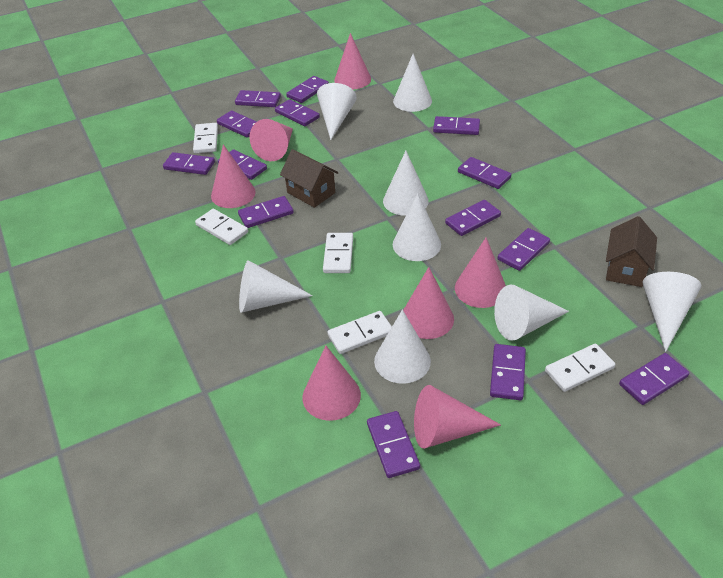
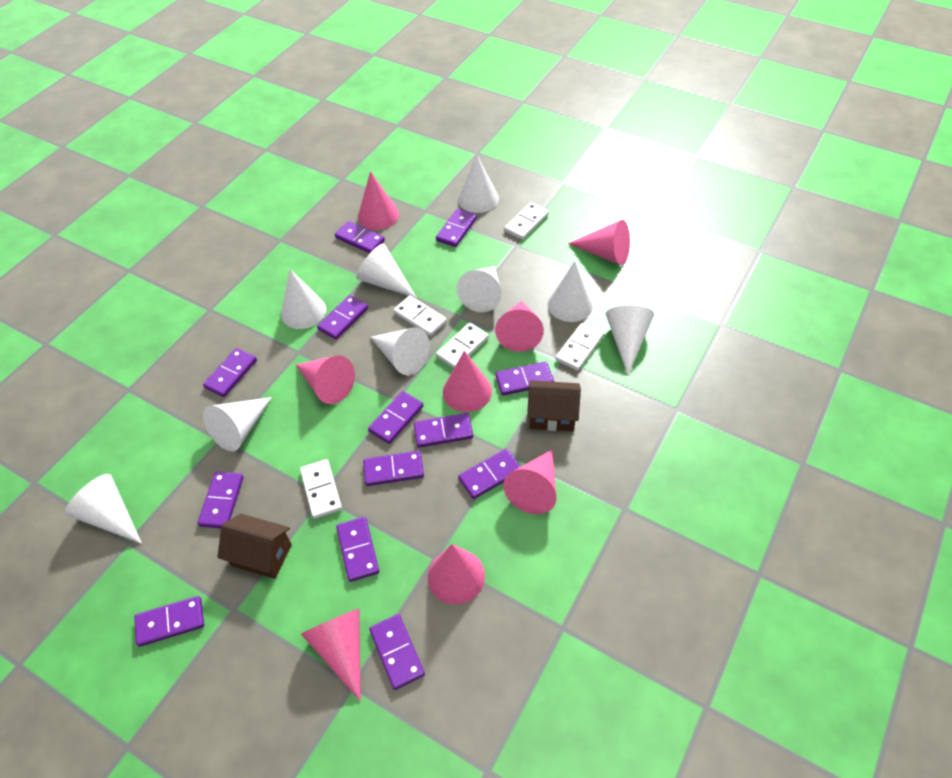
pink cone: [211,144,256,208] [250,119,293,161] [303,346,361,421] [334,33,371,89] [403,267,454,339] [414,385,501,449] [455,238,506,308] = 7 -> [296,355,355,404] [301,609,361,701] [358,171,399,230] [428,544,485,604] [443,351,492,412] [495,301,544,352] [503,450,556,514] [568,220,630,265] = 8
purple domino: [163,152,215,175] [217,110,257,138] [218,150,267,180] [235,90,281,107] [238,196,294,228] [275,99,320,126] [286,76,329,103] [367,411,420,478] [433,116,480,135] [445,200,501,236] [458,157,511,189] [490,344,526,400] [498,228,550,271] [619,353,689,405] = 14 -> [134,596,204,647] [197,472,244,528] [203,348,257,397] [317,295,368,340] [335,221,385,253] [336,517,379,582] [363,451,424,486] [368,391,423,444] [369,614,425,690] [414,413,473,448] [436,209,477,247] [458,449,521,499] [495,361,554,396] = 13
white cone: [239,260,313,313] [317,83,357,140] [374,310,431,384] [383,151,429,216] [393,54,432,112] [393,193,441,261] [494,285,569,341] [642,272,701,352] = 8 -> [65,474,142,544] [203,397,272,451] [281,269,326,329] [356,243,417,299] [370,327,430,375] [457,266,502,312] [458,154,499,213] [548,261,593,322] [605,305,654,375] = 9

